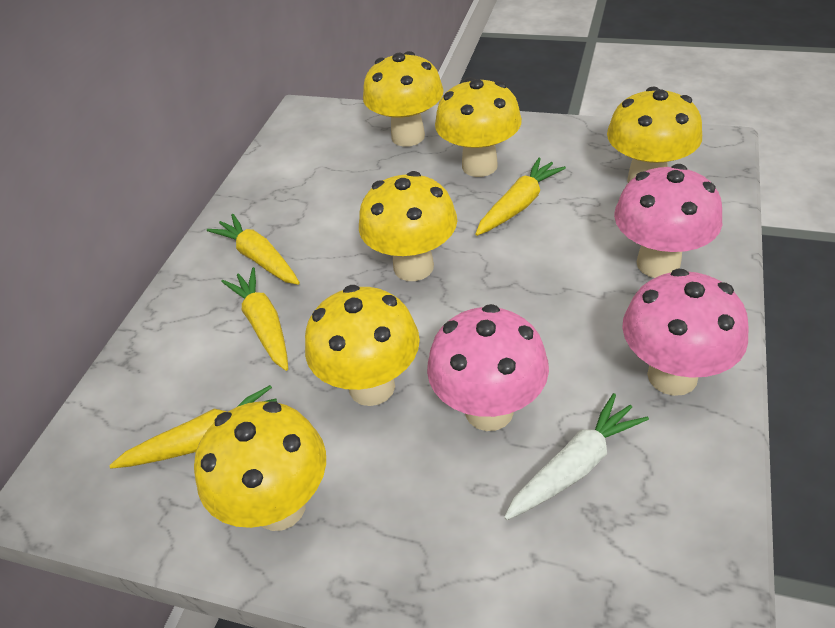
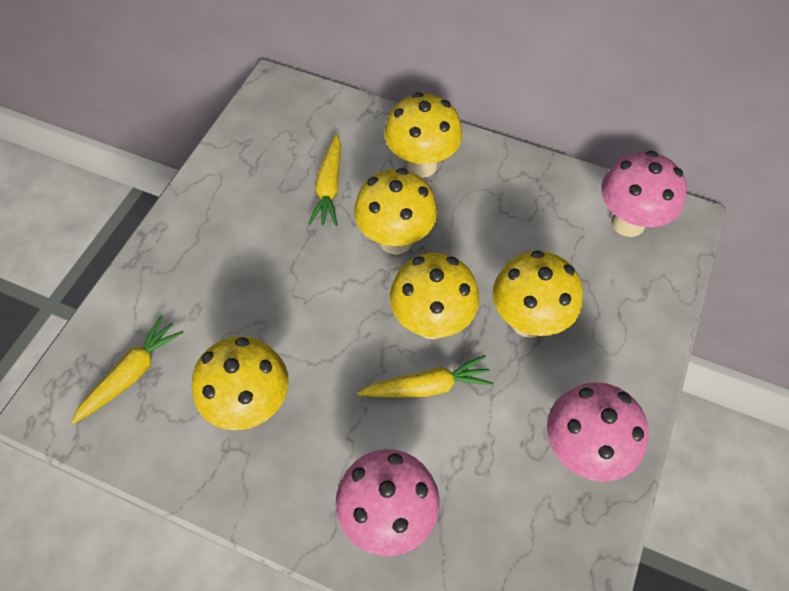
white carrot: [504,393,649,520] = 1 -> none = 0
yellow carrot: [109,385,277,469] [207,214,300,285] [221,267,288,371] [475,157,566,236] = 4 -> [71,316,184,424] [308,134,341,226] [357,355,494,397] = 3
yellow mushroom: [194,401,326,531] [305,285,420,406] [359,171,457,281] [363,51,444,147] [435,77,522,177] [607,87,702,183] = 6 -> [192,336,288,430] [354,168,438,255] [384,92,462,178] [390,253,479,339] [493,250,583,338] = 5

